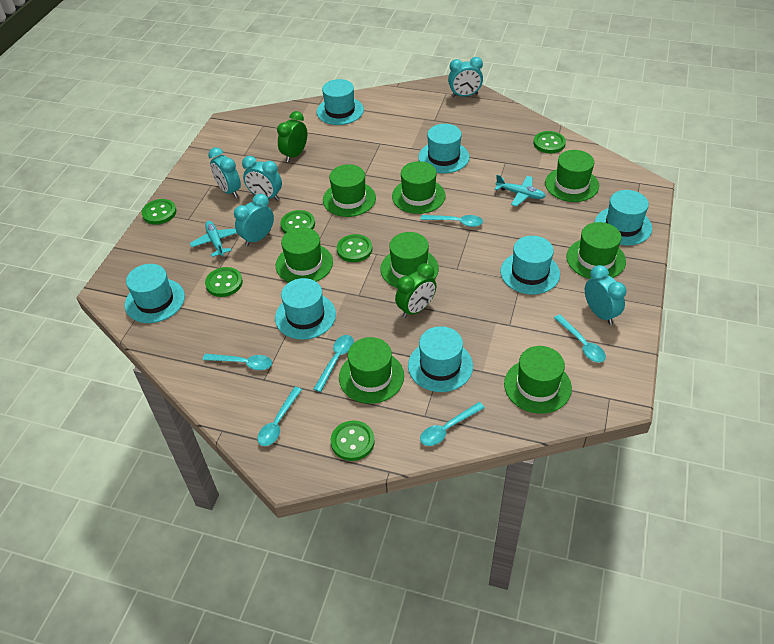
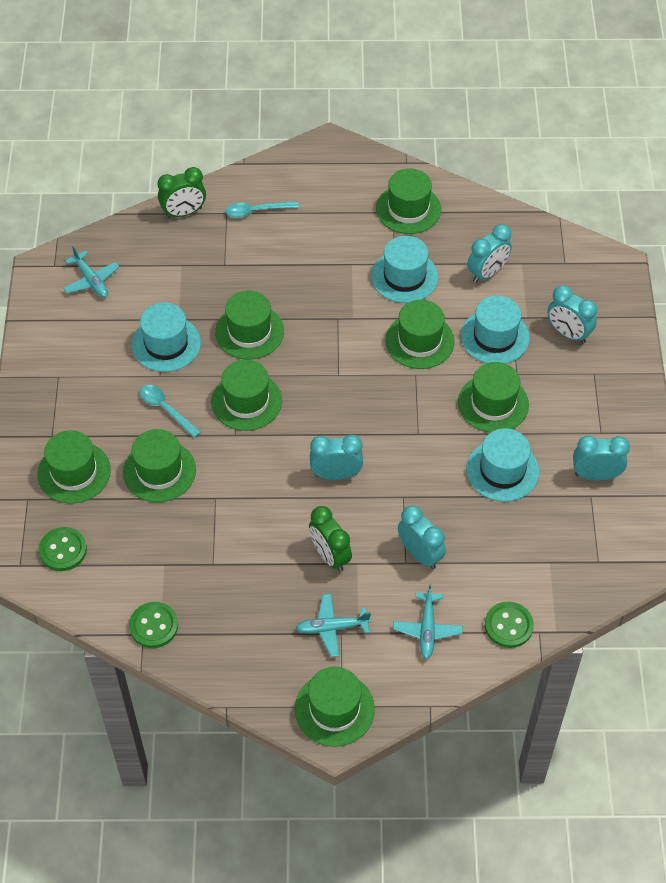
green button: [142,199,176,225] [205,267,243,297] [280,210,315,234] [331,420,375,461] [337,234,372,262] [534,131,566,153] = 6 -> [39,527,87,571] [129,602,178,648] [485,602,534,648] = 3
turquoise hat: [125,264,185,323] [275,278,336,340] [317,79,364,125] [408,326,473,392] [418,124,469,173] [500,236,560,294] [595,190,652,245] = 7 -> [132,302,201,372] [371,236,438,303] [461,295,530,364] [466,428,539,502] = 4
turquoise plane: [190,221,237,257] [494,175,546,206] = 2 -> [63,246,119,298] [296,594,371,657] [393,584,463,659] = 3
turquoise spoon: [203,354,272,370] [257,387,302,446] [314,335,354,392] [420,402,485,446] [421,215,483,227] [554,314,606,362] = 6 -> [140,385,201,438] [226,201,299,218] = 2

